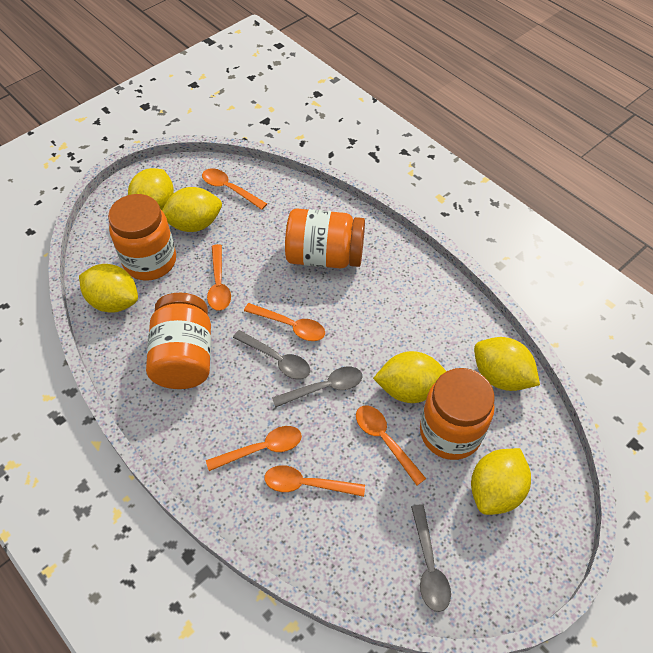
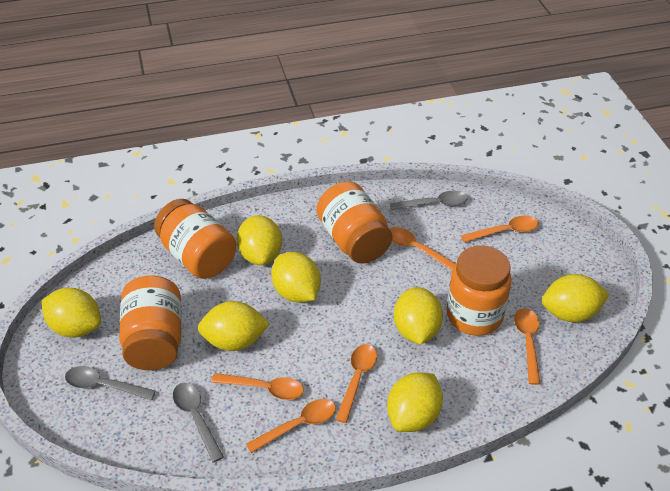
yellow lemon: [79,264,138,313] [128,168,174,210] [162,187,222,232] [373,351,446,403] [471,448,531,515] [474,337,540,391] = 6 -> [41,288,101,338] [198,301,270,351] [237,215,282,265] [271,252,321,303] [387,372,443,432] [394,287,443,345] [542,274,610,322] = 7

